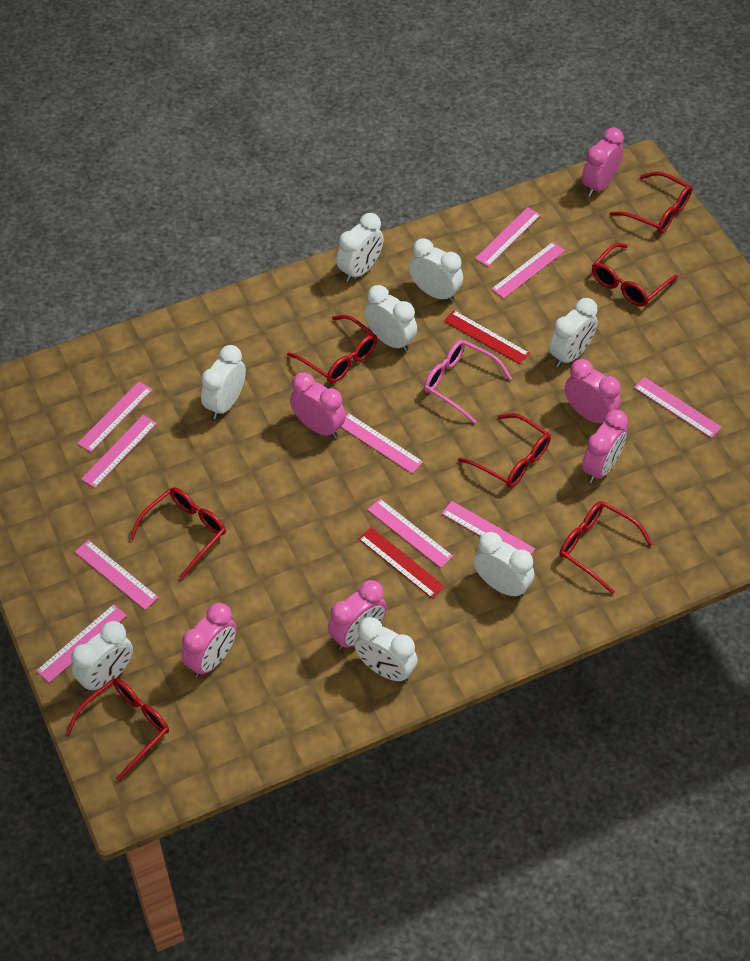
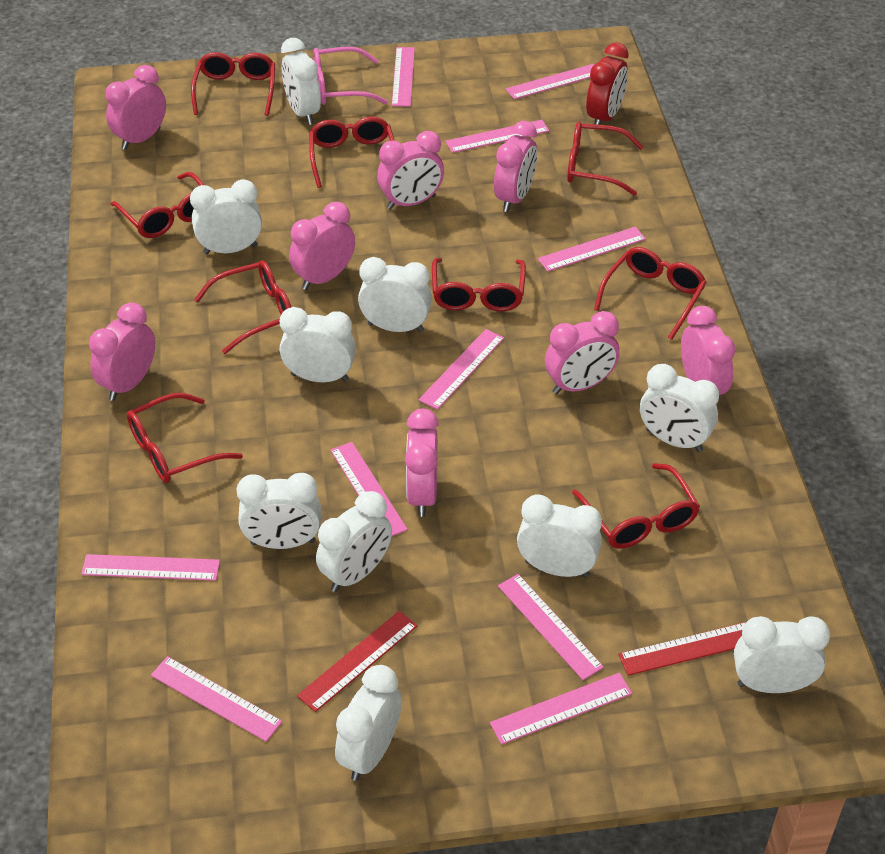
pink clock: [182,603,237,678] [290,372,346,438] [328,580,387,650] [565,359,621,423] [582,128,624,197] [582,410,628,483] = 6 -> [89,302,155,401] [105,65,166,150] [289,202,355,290] [377,131,444,210] [405,409,439,517] [494,121,537,212] [545,311,620,394] [681,306,735,395] = 8
red clock: none = 0 -> [586,43,629,125] = 1
red glasses: [67,678,169,781] [129,487,226,579] [287,315,377,383] [458,413,551,488] [559,501,653,594] [592,243,678,307] [610,172,692,234] = 7 -> [110,172,204,238] [127,393,243,483] [191,52,275,116] [194,260,291,354] [309,116,395,188] [432,258,526,311] [567,122,644,196] [572,463,700,549] [594,247,707,340] = 9
white clock: [71,621,133,692] [201,345,246,419] [336,213,384,282] [355,617,418,682] [364,285,417,352] [409,238,463,302] [473,532,534,598] [549,298,598,367] = 8 -> [190,179,262,254] [236,473,321,549] [280,307,356,382] [281,38,321,125] [316,491,392,592] [335,665,402,781] [358,257,432,332] [517,494,602,577] [640,364,719,452] [734,616,830,693] = 10

